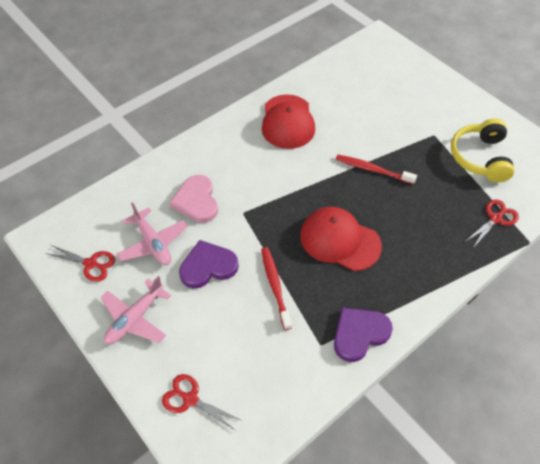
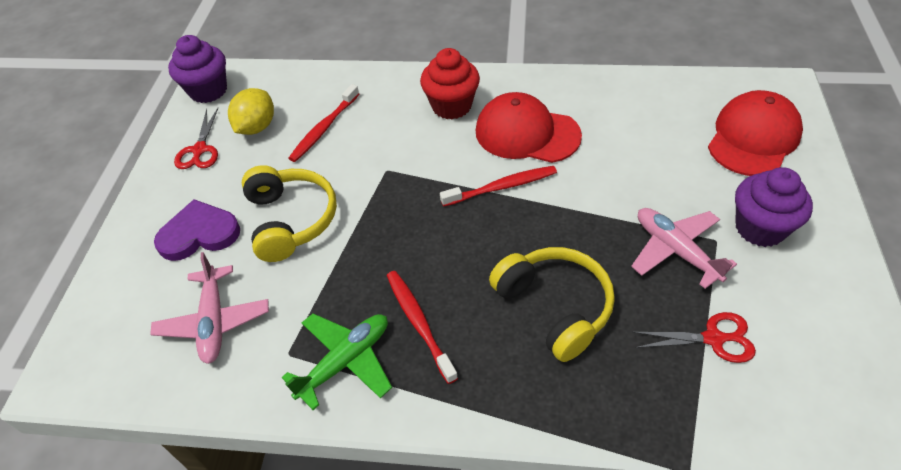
green plane: none = 0 -> [281,314,392,410] = 1
pink heart: [170,175,218,223] = 1 -> none = 0
purple cupcake: none = 0 -> [168,35,227,103] [735,167,813,247] = 2
purple heart: [179,240,239,289] [334,308,393,362] = 2 -> [154,199,240,261] = 1
red cupcake: none = 0 -> [420,48,480,119] = 1
red scissors: [45,245,115,282] [162,374,243,431] [465,200,519,248] = 3 -> [174,108,218,169] [632,312,756,363] = 2
red toothbrush: [261,247,292,330] [336,155,417,184] = 2 -> [288,84,359,162] [387,271,458,384] [440,166,557,207] = 3
yellow headphones: [451,118,514,182] = 1 -> [242,165,337,262] [489,247,615,362] = 2
yellow lemon: none = 0 -> [228,88,274,135] = 1

